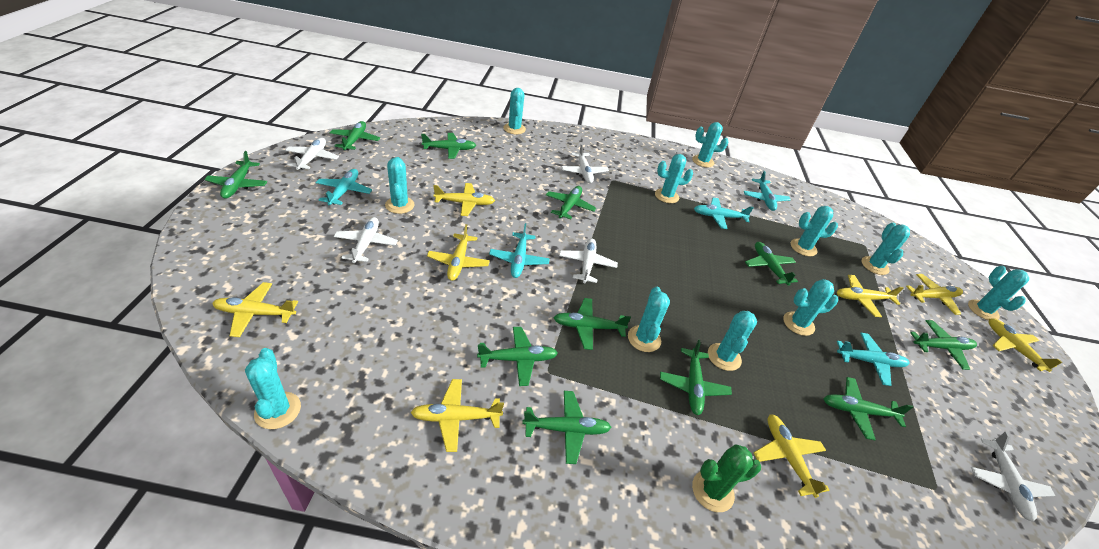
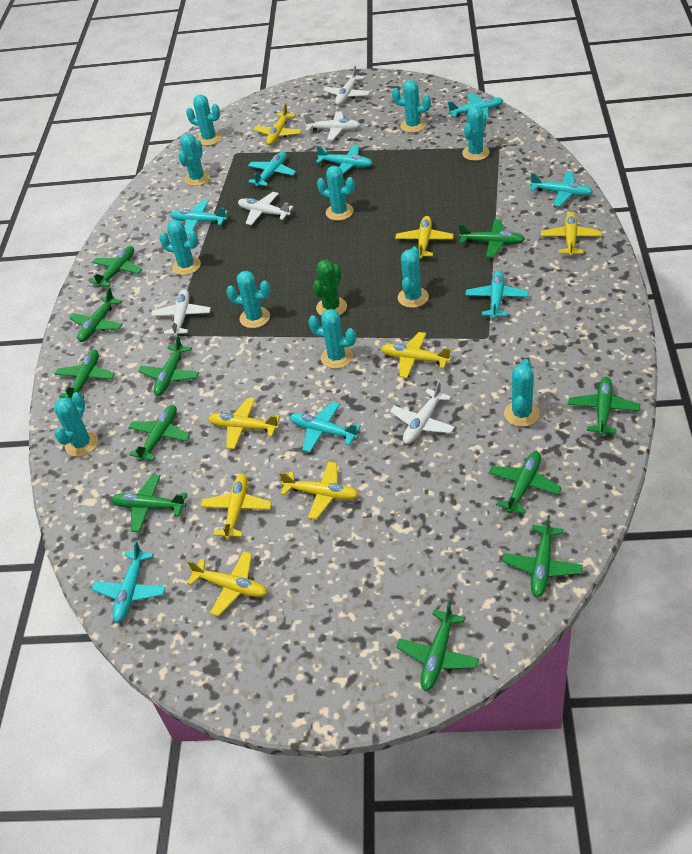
turquoise plane: [316,169,372,205] [489,223,550,278] [694,198,754,229] [744,171,791,211] [837,333,909,386] = 5 -> [91,541,166,623] [170,200,228,235] [248,151,296,187] [290,402,361,453] [316,145,372,174] [448,93,503,120] [465,270,528,319] [530,172,593,207] = 8

